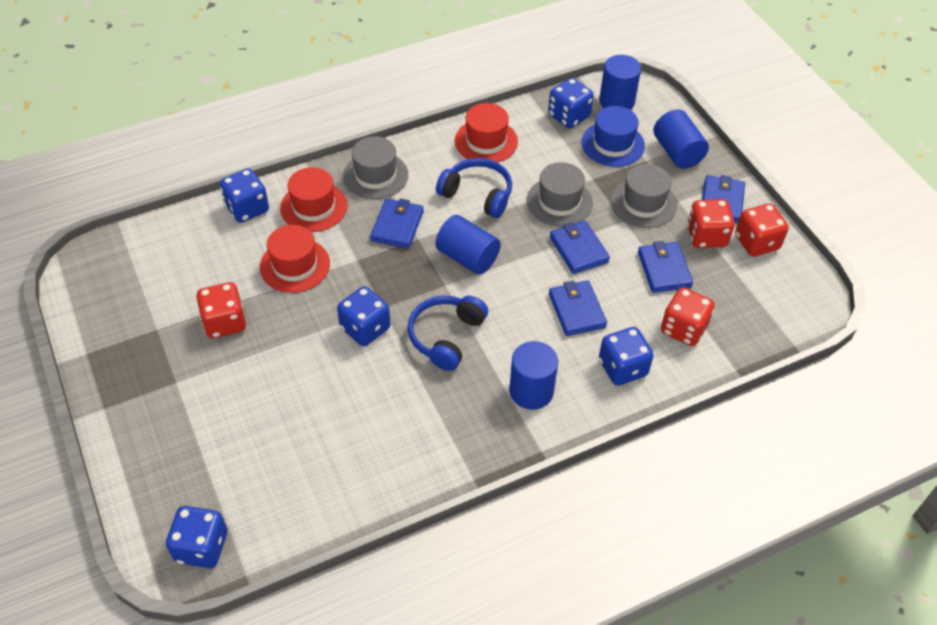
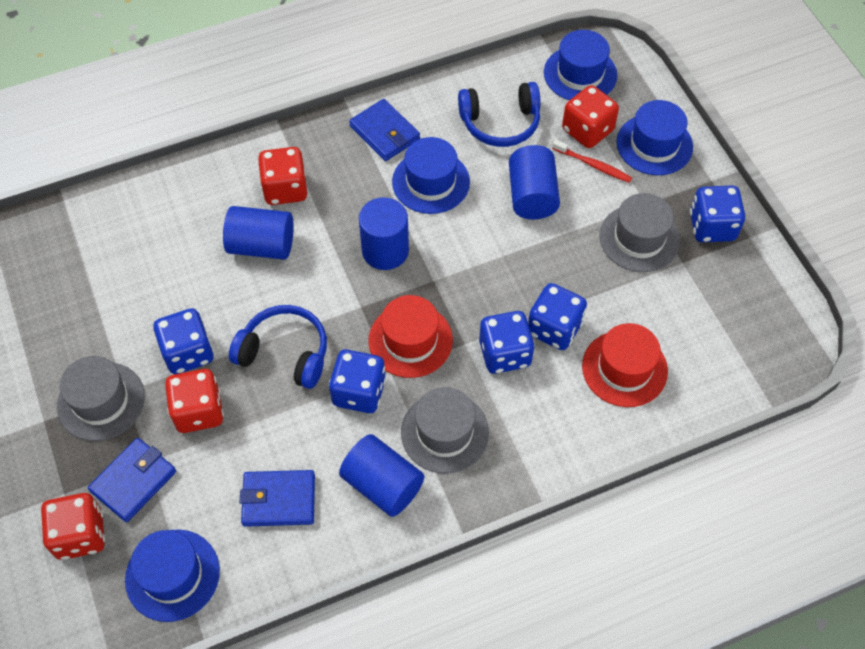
blue hat: [582,106,645,167] = 1 -> [125,530,220,622] [392,137,470,214] [544,30,617,100] [616,100,693,175] = 4
blue wallet: [370,198,424,249] [549,280,607,336] [550,220,610,274] [638,241,693,293] [702,175,745,223] = 5 -> [88,438,176,522] [239,470,315,527] [349,99,420,161] = 3
red hat: [260,225,330,293] [280,167,348,232] [455,103,518,163] = 3 -> [368,295,453,378] [582,323,668,407] = 2
red toothbrush: none = 0 -> [552,139,632,183] = 1

